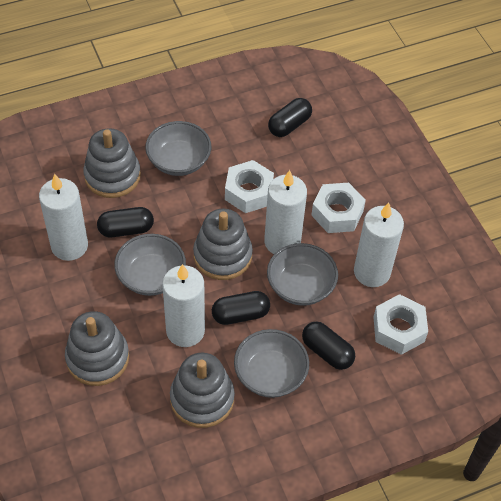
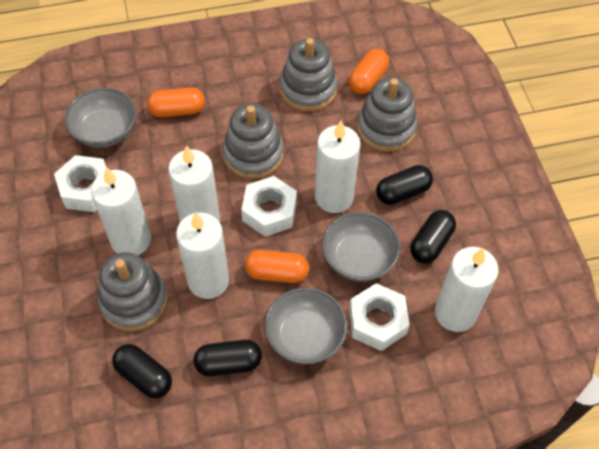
grey bowl: [114,234,186,296] [145,121,211,176] [234,329,309,398] [267,243,338,306] = 4 -> [65,88,137,148] [265,288,347,364] [322,212,400,282] = 3
orange capsule: none = 0 -> [147,87,205,117] [245,250,309,283] [349,48,389,94] = 3
white candle: [39,174,88,261] [162,264,205,347] [264,170,307,254] [354,202,404,287] = 4 -> [91,167,151,255] [168,146,220,222] [176,212,229,299] [315,121,361,213] [435,247,499,332] = 5

